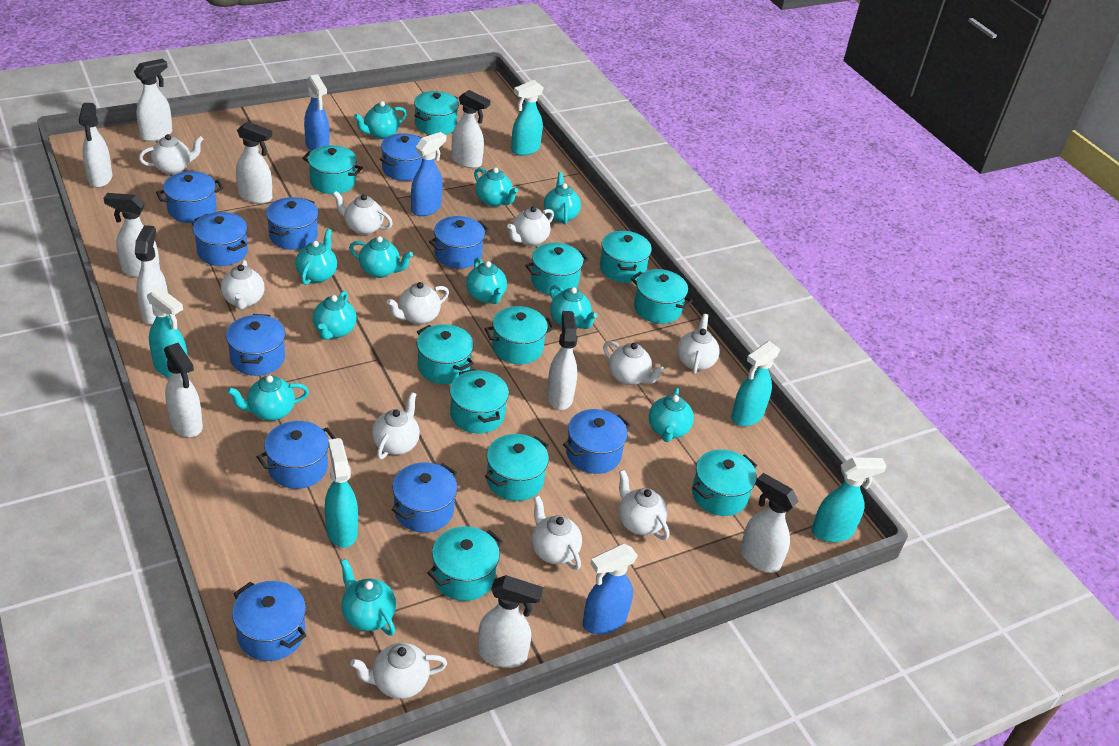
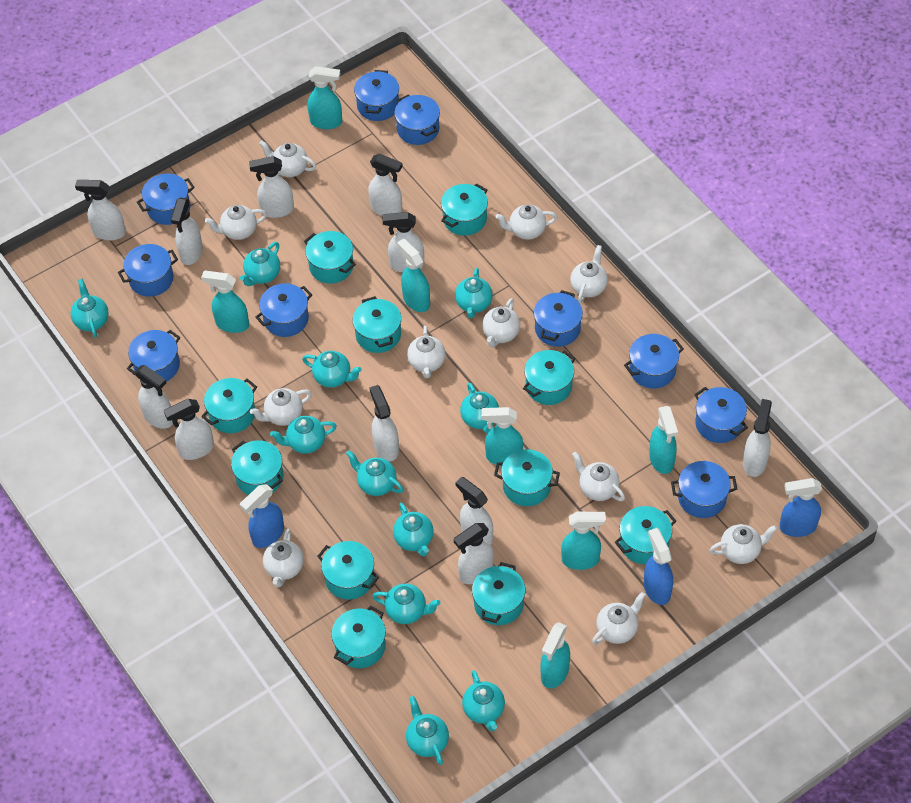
turquoise spray bottle: [147,287,188,378] [325,438,358,548] [511,80,544,156] [731,341,780,426] [811,458,887,542] = 5 -> [201,271,249,333] [308,66,342,129] [397,239,430,312] [481,407,523,466] [540,622,570,688] [561,512,606,570] [649,406,678,474] = 7
white spray bottle: [79,103,112,188] [104,193,160,278] [134,59,172,141] [135,225,168,324] [164,343,203,437] [236,121,272,204] [452,90,491,168] [478,575,543,668] [547,311,577,410] [740,473,799,573] = 10 -> [75,180,126,241] [135,365,173,429] [164,399,214,460] [171,198,203,265] [249,156,294,218] [368,153,403,216] [369,385,399,461] [383,212,424,272] [454,523,494,584] [455,477,493,545] [743,399,772,477] = 11

